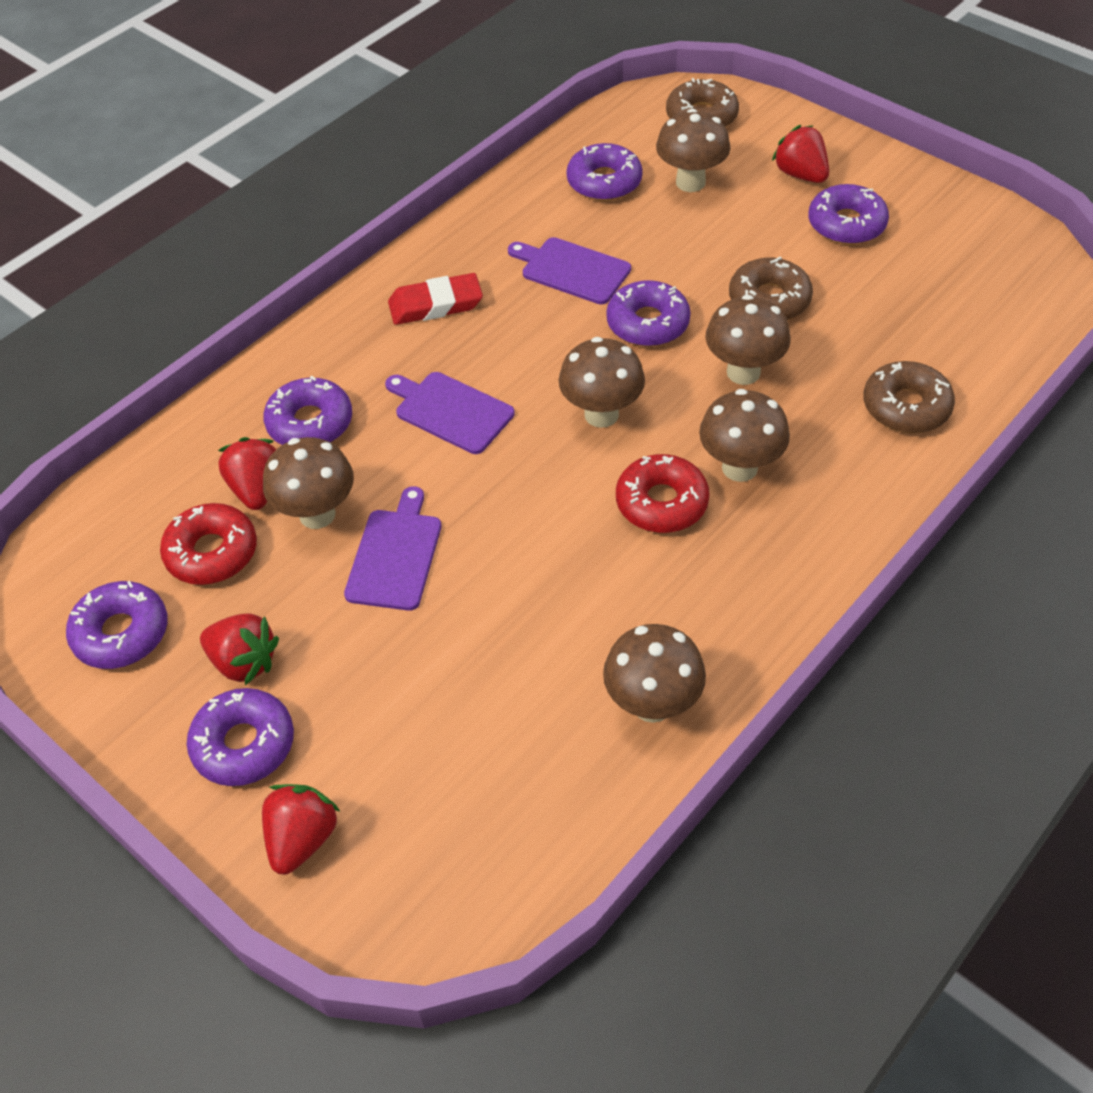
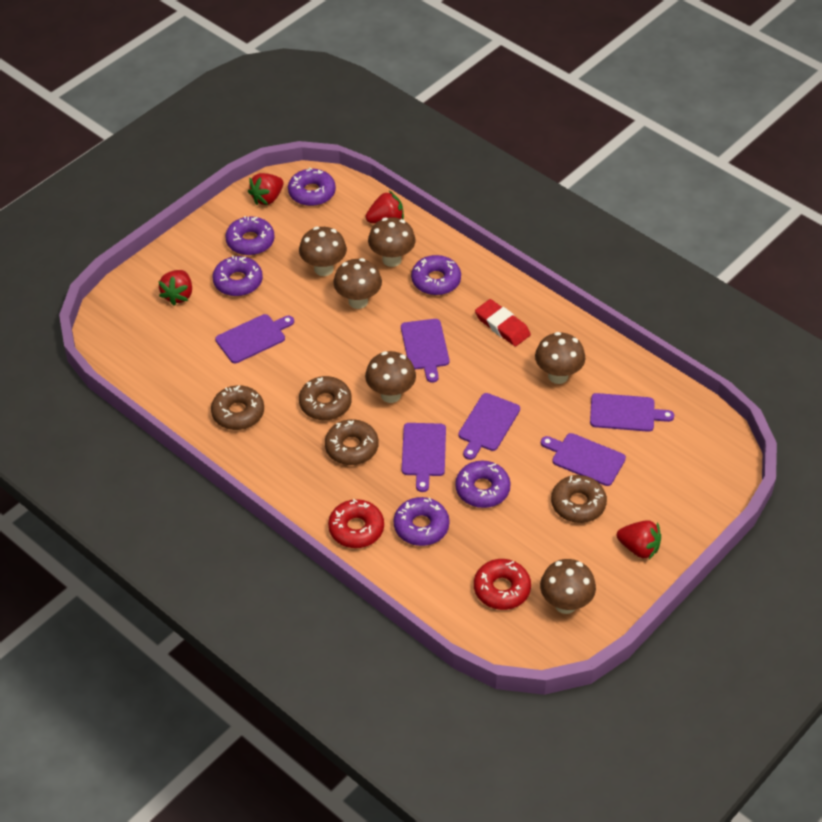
brown donut: [666,78,739,127] [729,257,813,320] [863,361,955,433] = 3 -> [211,385,264,430] [299,376,352,420] [325,419,378,465] [551,475,607,523] = 4
purple cutting board: [344,486,441,611] [385,372,515,454] [508,237,631,304] = 3 -> [215,314,294,363] [401,319,449,383] [402,423,446,492] [458,393,520,460] [541,433,626,486] [590,393,674,432] = 6

